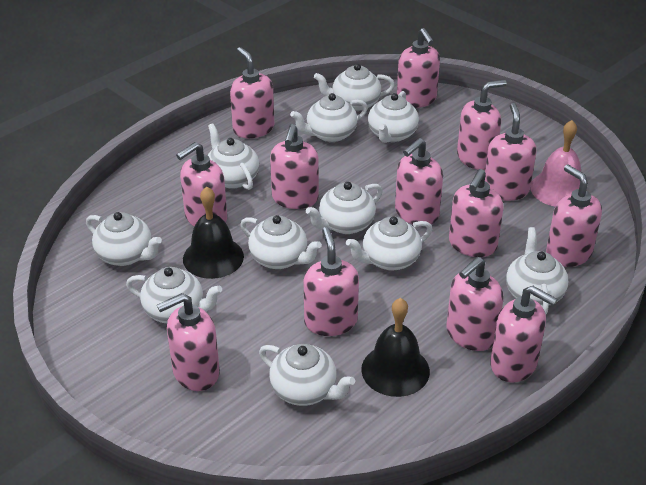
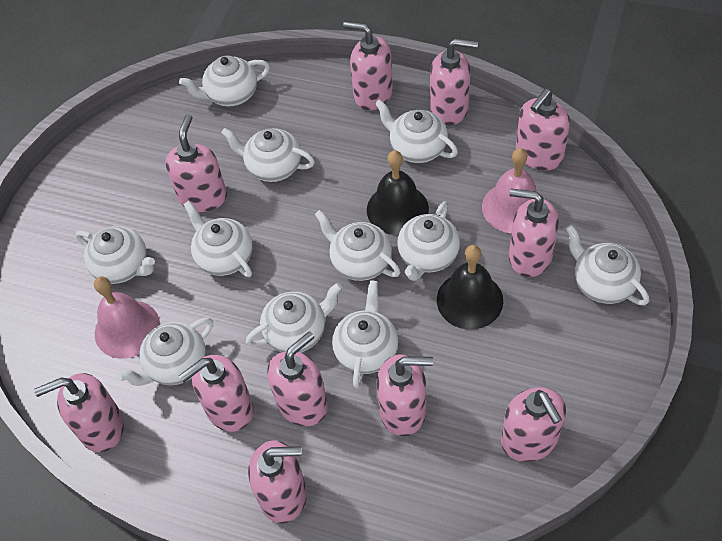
pink bell: [530,120,581,207] = 1 -> [94,276,160,359] [482,148,536,233] = 2
pink soap dispenser: [157,293,220,391] [176,142,227,227] [230,47,274,138] [270,124,319,209] [304,227,359,336] [395,138,443,225] [397,28,440,108] [446,257,503,351] [449,169,504,257] [457,80,507,170] [485,103,536,201] [490,286,557,382] [546,165,602,267] = 13 -> [34,373,124,452] [165,114,227,212] [179,355,254,432] [248,440,307,523] [267,331,328,426] [343,21,393,110] [376,354,433,436] [430,39,478,126] [501,387,566,462] [509,189,559,277] [516,89,570,171] = 11

